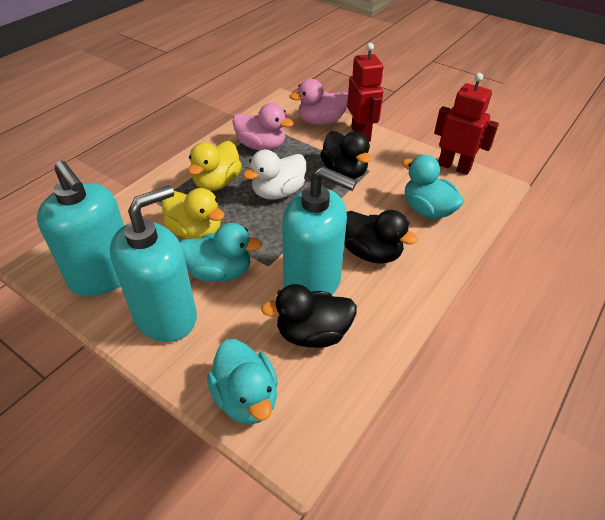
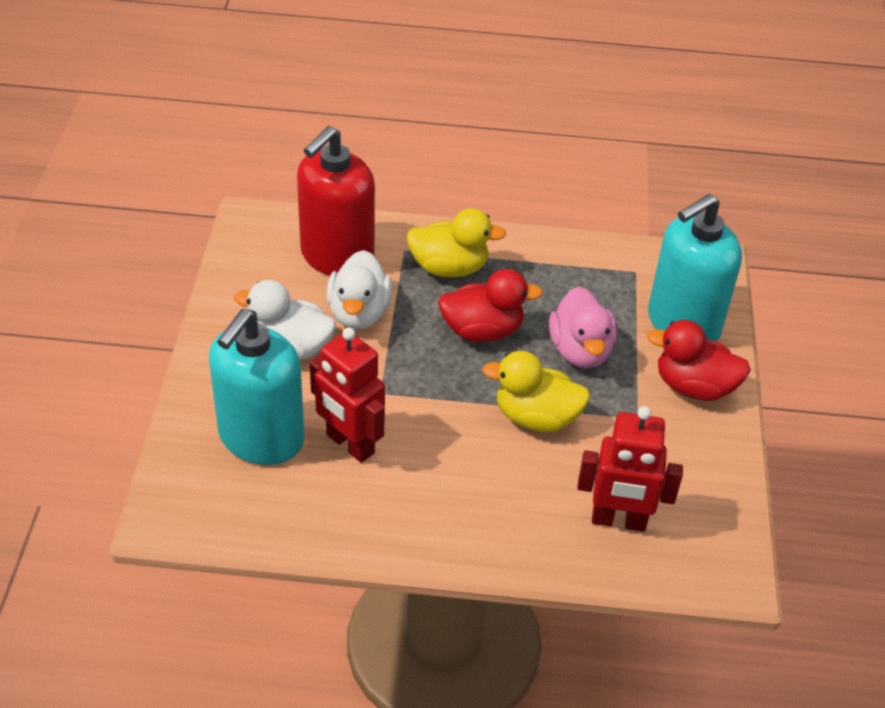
black duck: [261,284,357,348] [320,131,371,179] [344,210,418,263] = 3 -> none = 0
pink duck: [232,103,294,150] [290,79,348,125] = 2 -> [549,287,617,368] = 1
red duck: none = 0 -> [438,269,543,342] [647,320,751,401] = 2
red soap dispenser: none = 0 -> [297,126,375,276] = 1
turquoise duck: [180,223,262,282] [207,339,278,425] [402,155,464,219] = 3 -> none = 0
turquoise soap dispenser: [37,161,124,296] [110,185,197,342] [282,166,357,295] = 3 -> [209,308,305,465] [648,194,742,341] = 2
white duck: [243,150,306,200] = 1 -> [234,280,336,360] [326,250,392,329] = 2

